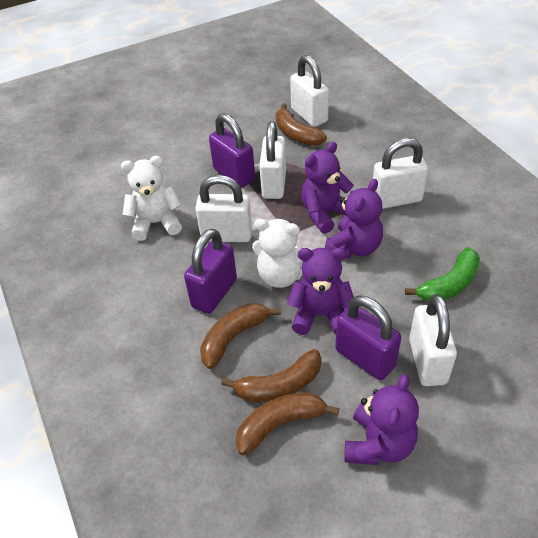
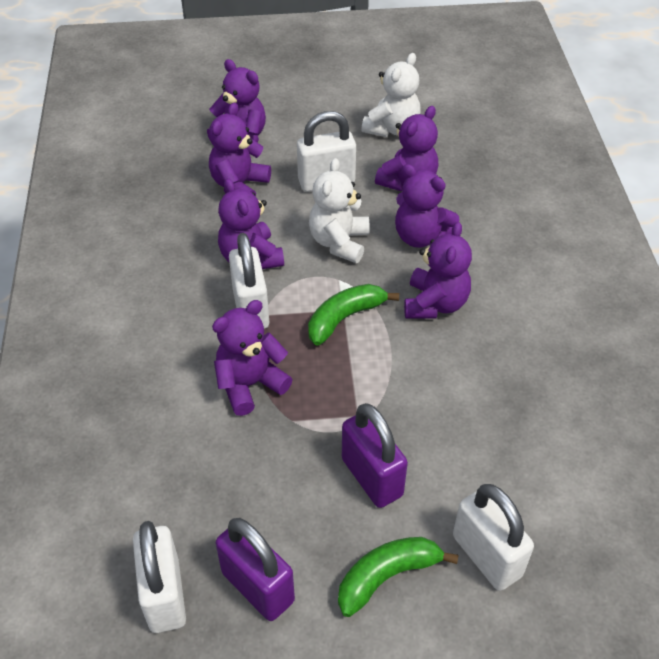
brown banana: [200,303,281,369] [221,349,321,402] [236,392,340,455] [276,103,327,146] = 4 -> none = 0
green banana: [405,247,480,301] = 1 -> [308,284,399,346] [338,537,459,617] = 2
purple padlock: [184,229,237,314] [209,113,255,188] [335,295,401,380] = 3 -> [216,518,295,621] [342,403,408,508] = 2
purple teddy bear: [287,248,354,335] [301,142,354,234] [325,179,383,259] [345,374,419,465] = 4 -> [207,59,266,143] [209,103,271,197] [212,300,293,416] [218,178,284,269] [375,106,438,191] [395,164,459,248] [404,222,472,319] = 7
white padlock: [195,175,252,242] [259,121,286,199] [290,55,329,127] [373,138,428,209] [409,294,457,386] = 5 -> [133,521,186,633] [229,233,269,329] [297,111,356,192] [453,484,534,591] = 4

